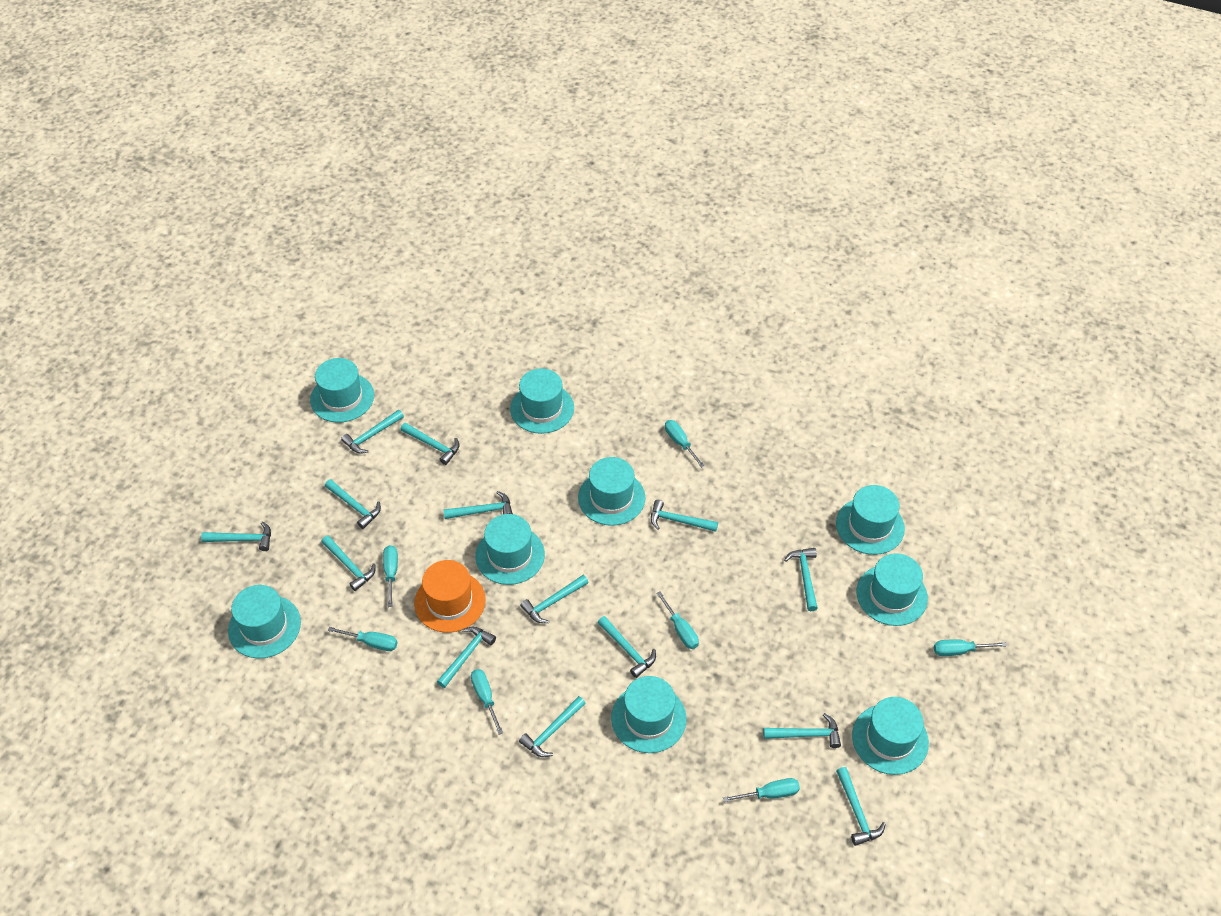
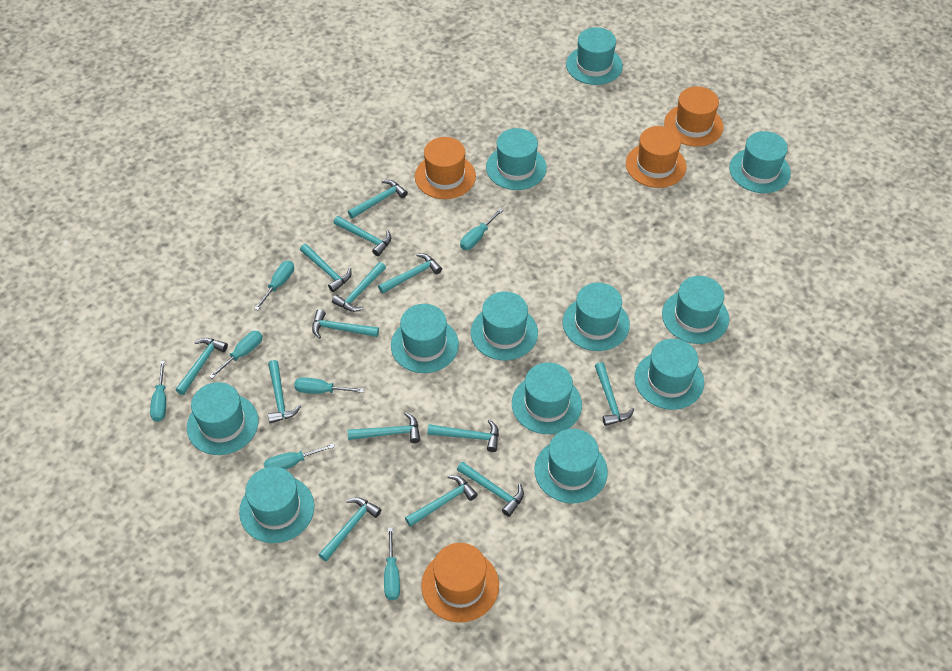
orange hat: [414,560,486,633] = 1 -> [415,137,476,199] [421,543,499,623] [626,126,687,188] [664,86,724,147] = 4
turquoise hat: [228,585,301,658] [310,358,374,423] [475,514,545,585] [510,368,574,434] [578,457,645,526] [611,676,687,753] [836,485,905,555] [852,697,929,775] [857,553,928,626] = 9 -> [187,382,259,455] [239,467,314,543] [391,304,459,373] [471,292,538,360] [486,128,547,190] [512,362,582,434] [534,429,608,504] [563,283,630,351] [566,27,623,85] [634,339,704,410] [662,276,729,344] [729,131,791,193] = 12

